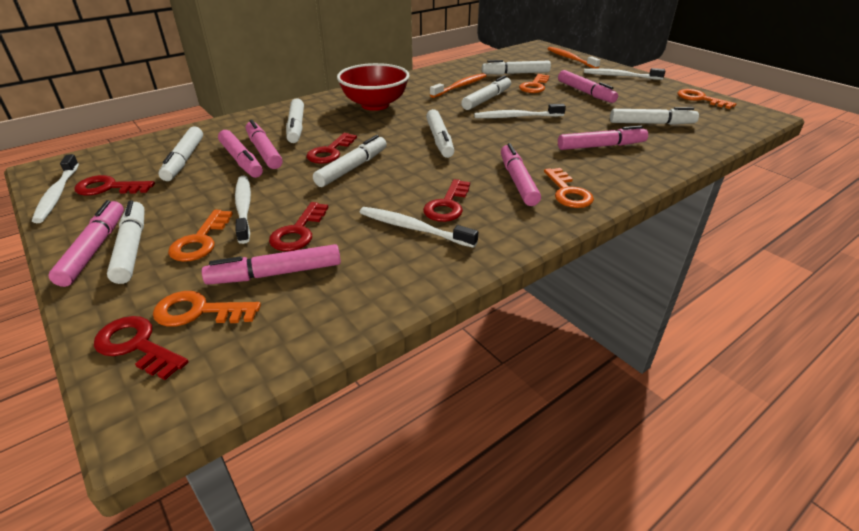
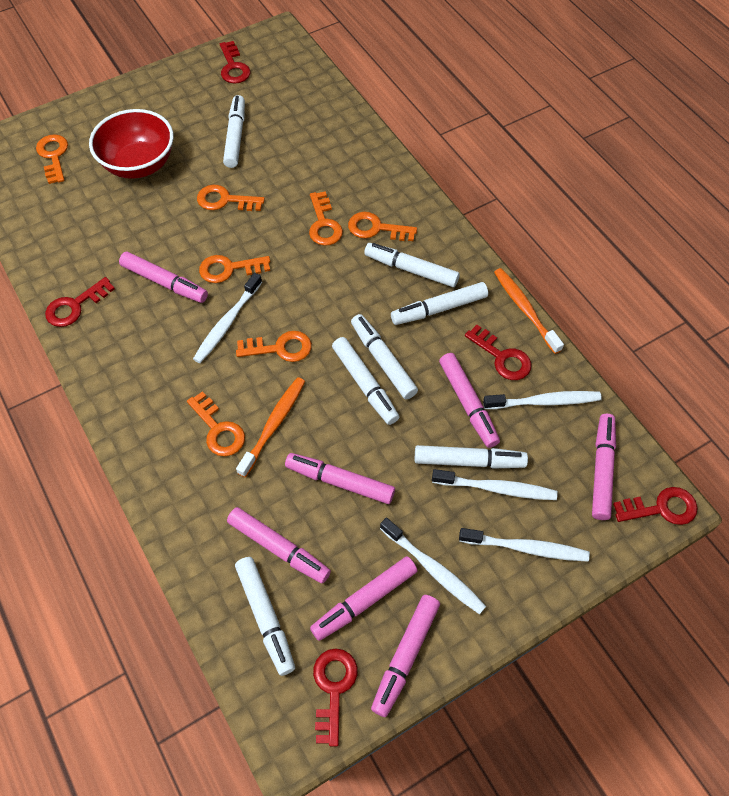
orange key: [153,291,261,327] [168,210,233,262] [519,74,550,93] [544,168,594,208] [677,89,736,109] = 5 -> [36,134,68,184] [187,391,245,456] [197,185,265,211] [199,255,270,283] [236,331,312,362] [309,191,343,246] [348,212,417,241] = 7
white marker: [107,200,145,284] [158,126,203,181] [286,98,304,143] [313,135,387,187] [426,109,454,158] [461,75,511,110] [482,60,551,75] [610,107,699,125] = 8 -> [223,95,245,168] [235,557,295,676] [332,337,399,425] [351,314,418,399] [364,243,460,287] [391,282,488,325] [415,445,528,469] = 7

